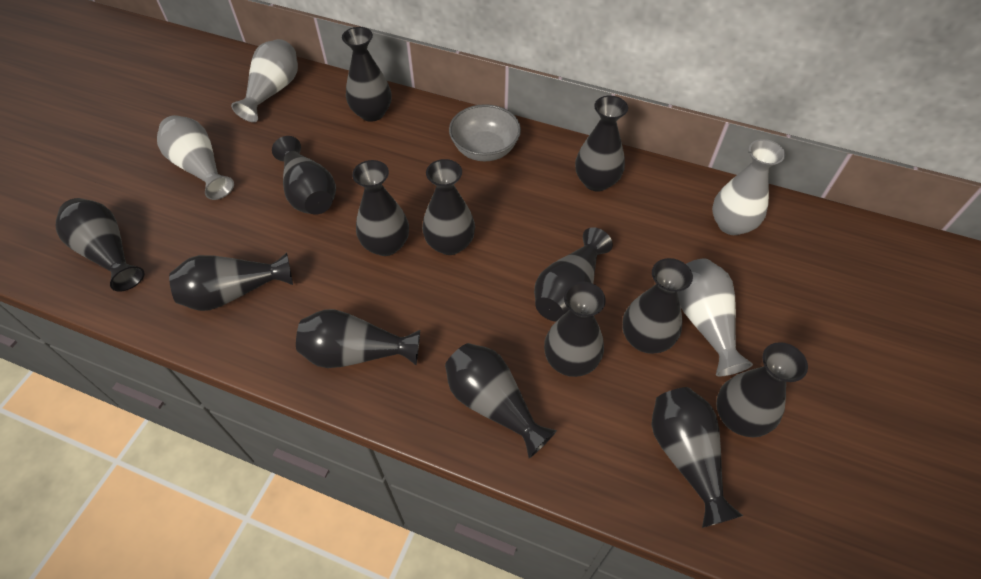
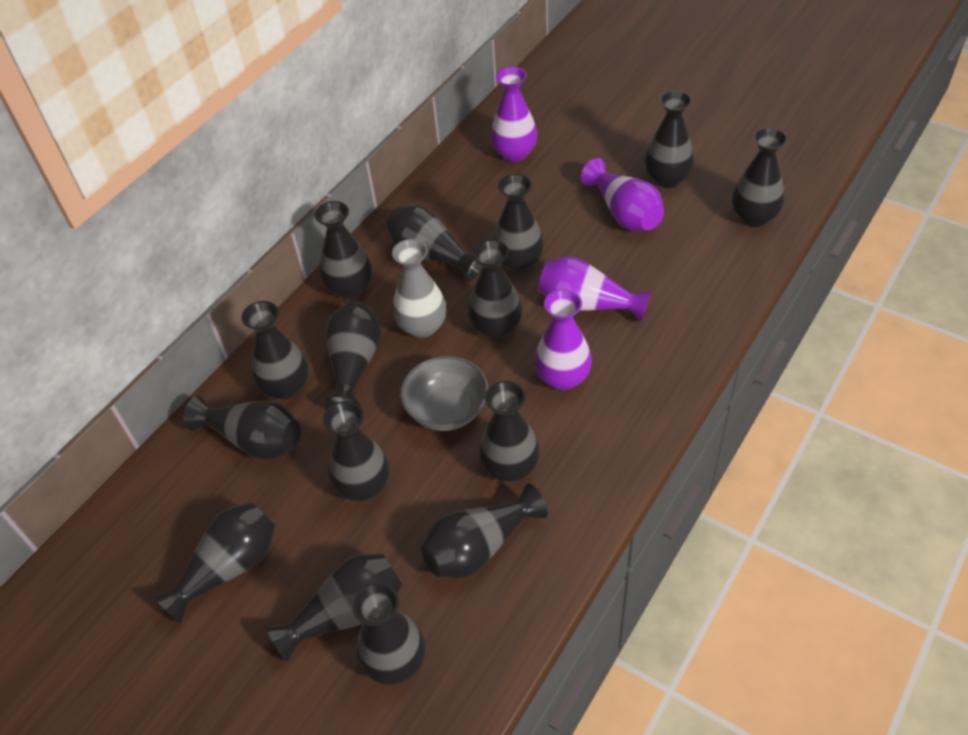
black vase: [56,198,144,292] [169,253,293,311] [272,136,336,215] [296,309,420,368] [342,27,391,122] [352,160,409,256] [422,159,475,255] [445,343,557,458] [534,227,613,321] [544,282,606,377] [575,96,628,192] [622,258,693,354] [652,387,743,528] [716,342,808,437] = 14 -> [152,502,275,624] [184,396,301,460] [241,301,309,400] [266,554,402,662] [315,201,372,299] [323,401,390,501] [325,301,381,408] [352,582,425,685] [386,205,483,282] [421,483,548,578] [468,240,523,339] [479,381,540,482] [493,174,544,273] [645,90,694,188] [732,127,788,227] = 15
grey vase: [157,115,234,200] [231,39,298,122] [678,258,753,376] [712,139,785,235] = 4 -> [392,239,447,338] = 1
purple vase: none = 0 -> [491,66,537,162] [534,289,592,390] [538,256,651,322] [581,158,664,231] = 4

